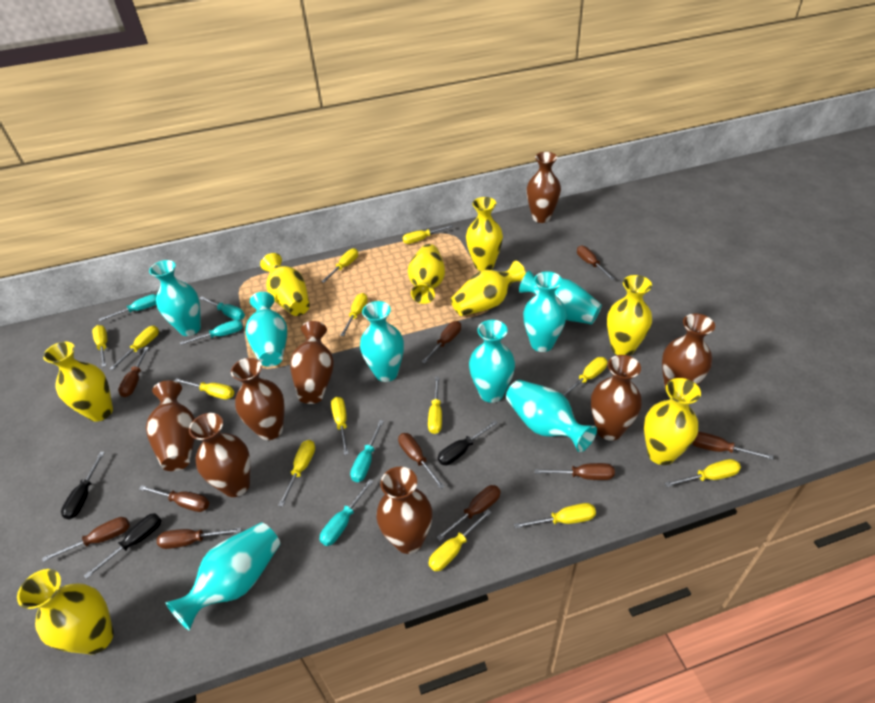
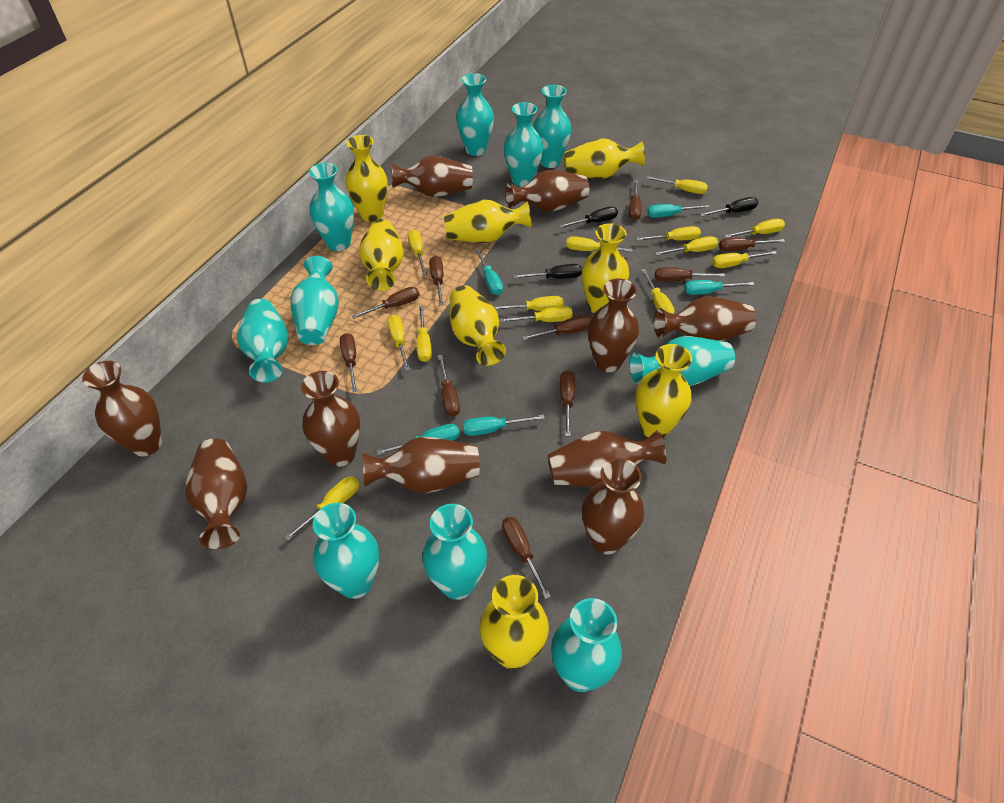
brown vase: [146,380,195,471] [189,413,250,497] [231,358,285,440] [290,321,334,404] [376,467,432,554] [526,152,561,223] [591,355,642,441] [662,314,715,391] = 8 -> [82,361,162,456] [185,438,247,549] [301,371,360,467] [362,437,480,494] [392,156,473,197] [505,170,589,212] [548,430,666,487] [582,458,644,554] [588,278,639,372] [654,296,756,341] = 10
turquoise vase: [149,260,201,336] [166,522,280,631] [245,292,287,367] [360,301,404,382] [469,320,515,403] [506,380,597,452] [519,270,602,325] [523,271,567,352] = 8 -> [237,299,288,382] [291,256,339,345] [309,163,354,251] [313,503,379,599] [422,504,487,600] [456,73,494,156] [504,102,543,187] [533,85,571,168] [551,598,622,692] [629,336,735,386] = 10

